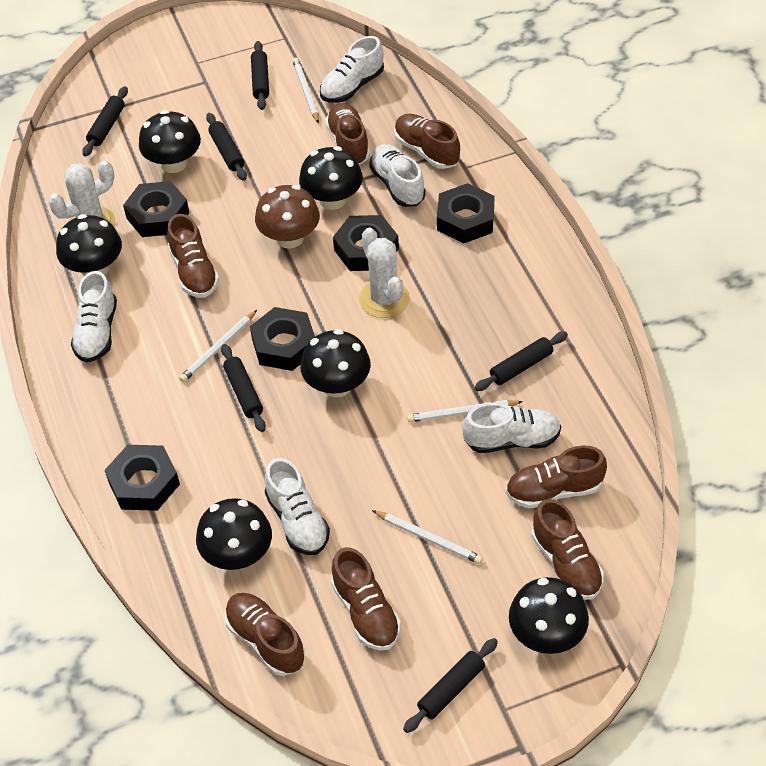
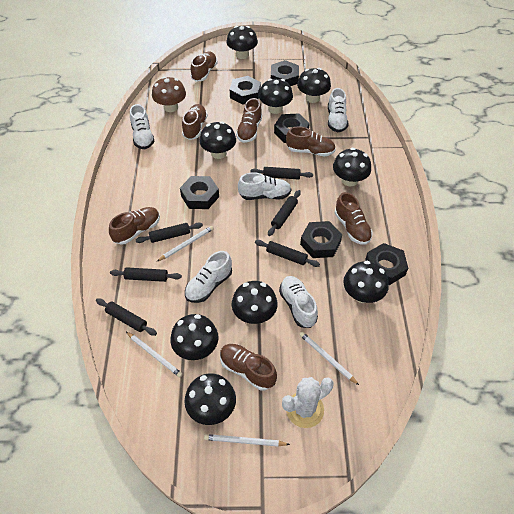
black mushroom: [56,214,122,276] [139,110,201,173] [196,498,272,570] [299,146,363,210] [300,329,371,397] [509,577,589,654] = 6 -> [170,314,219,360] [185,373,236,425] [200,121,236,159] [227,26,258,59] [232,281,278,324] [259,79,293,114] [297,68,331,103] [333,148,371,187] [343,261,389,303] = 9
black nut: [105,445,180,511] [123,181,189,237] [250,307,315,371] [333,215,399,271] [437,183,495,244] = 5 -> [180,176,219,209] [230,76,261,105] [271,60,299,86] [274,113,310,143] [300,221,342,258] [365,243,408,285] = 6
white cactus: [48,161,116,226] [359,228,410,318] = 2 -> [282,377,334,428] = 1

